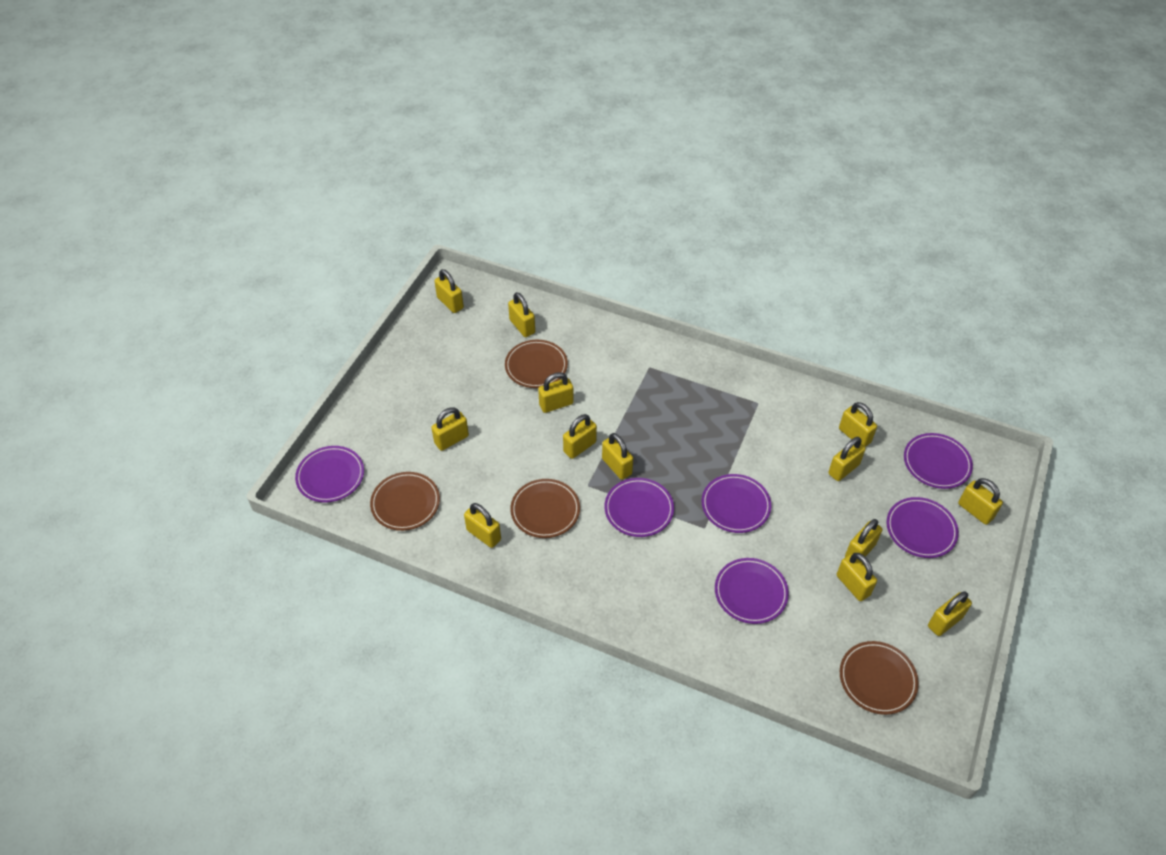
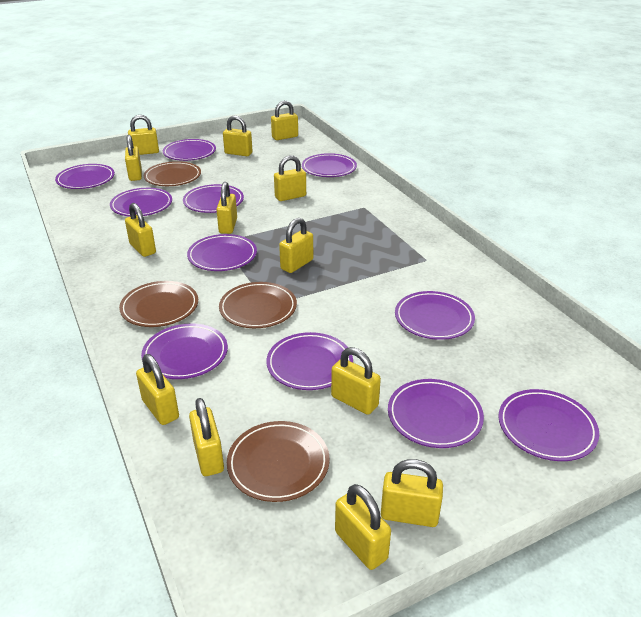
purple plate: [295,446,364,503] [604,478,674,537] [702,474,771,533] [715,558,789,624] [886,497,959,558] [904,433,973,489] = 6 -> [55,164,115,189] [110,188,172,216] [141,324,228,379] [163,139,216,161] [183,184,244,213] [187,234,257,271] [266,332,353,390] [302,153,357,177] [388,379,484,448] [395,291,475,340] [498,389,599,461] = 11

